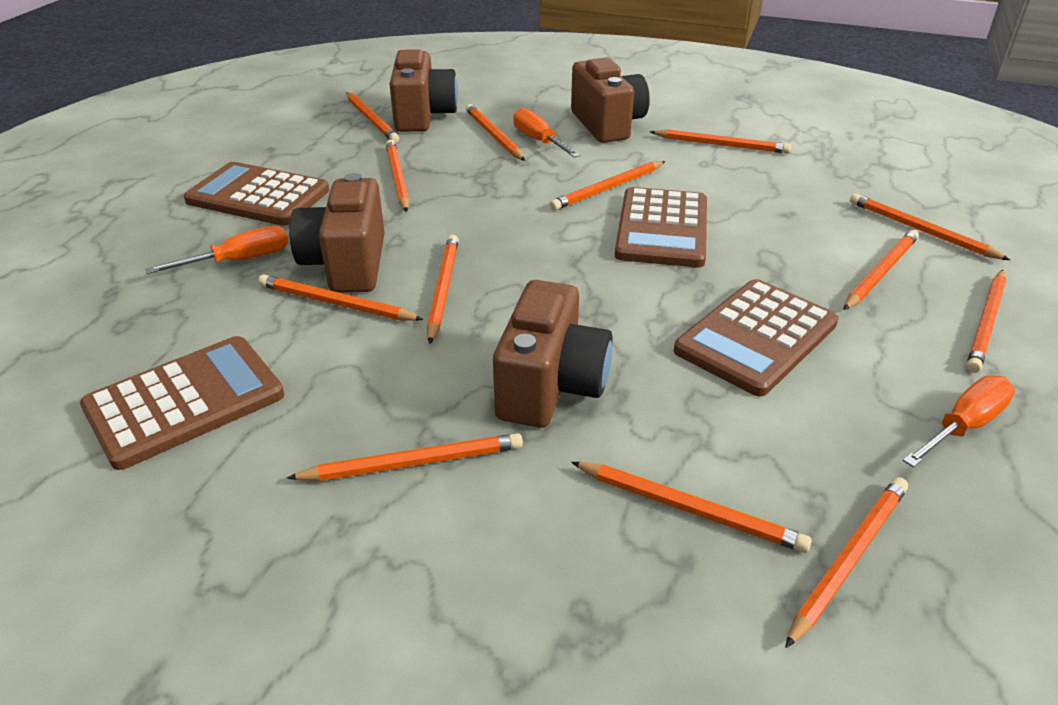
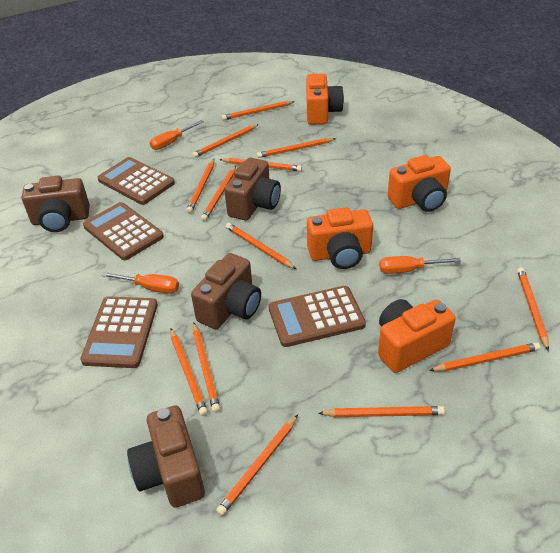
orange camera: none = 0 -> [306,74,344,125] [307,207,373,269] [378,299,456,373] [388,155,451,212] = 4

